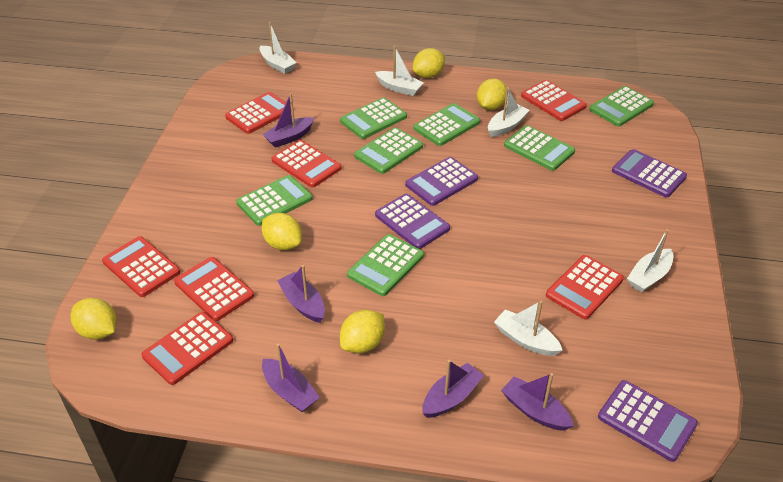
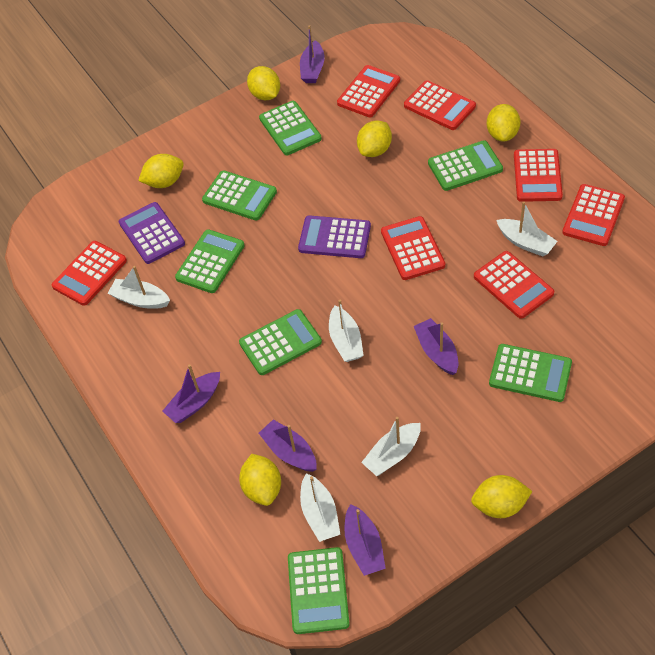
purple calculator: [375,194,450,249] [405,157,478,206] [598,380,698,462] [612,149,687,197] = 4 -> [119,202,185,264] [298,215,371,258] = 2
yellow lemon: [71,298,117,340] [262,213,302,250] [340,310,385,353] [413,48,445,78] [477,78,506,111] = 5 -> [138,154,184,188] [239,454,281,506] [247,66,280,100] [357,121,392,157] [471,475,532,518] [486,104,521,142] = 6

